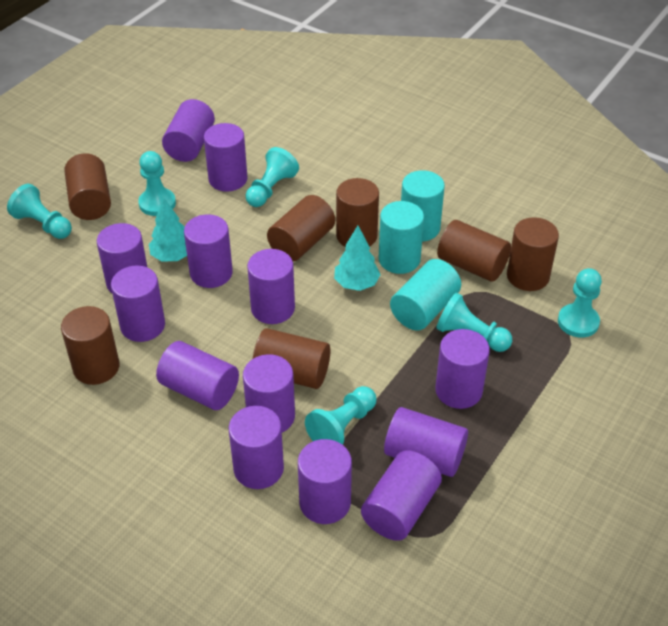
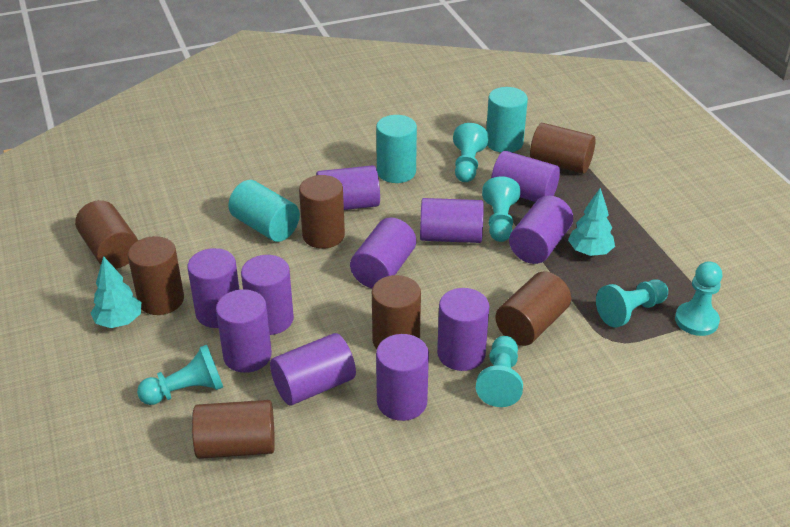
purple cylinder: [97,223,148,293] [111,266,165,342] [156,341,239,410] [162,99,215,162] [184,214,233,288] [204,123,248,192] [229,406,284,489] [243,354,295,433] [247,249,295,324] [298,439,352,524] [361,450,442,541] [384,407,468,477] [435,329,490,409] = 13 -> [187,248,240,328] [216,289,272,373] [241,255,294,335] [270,333,356,405] [316,165,380,210] [350,217,416,288] [376,334,429,421] [420,198,484,243] [437,288,489,371] [491,151,560,202] [509,195,573,264] = 11

